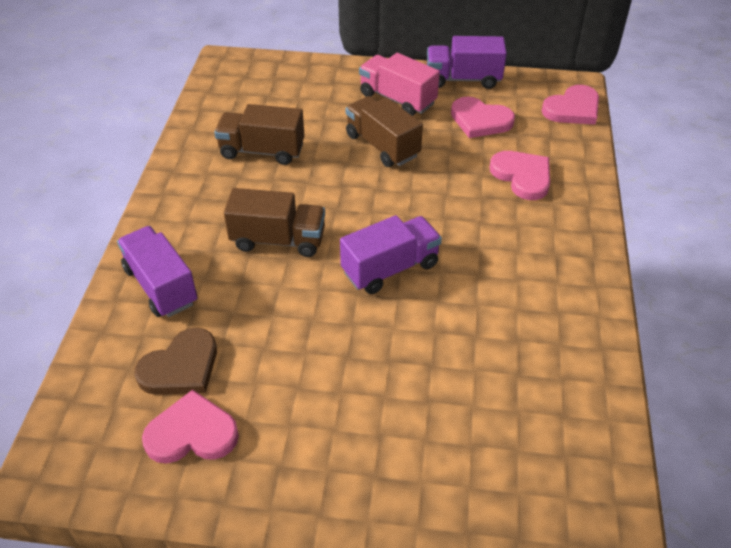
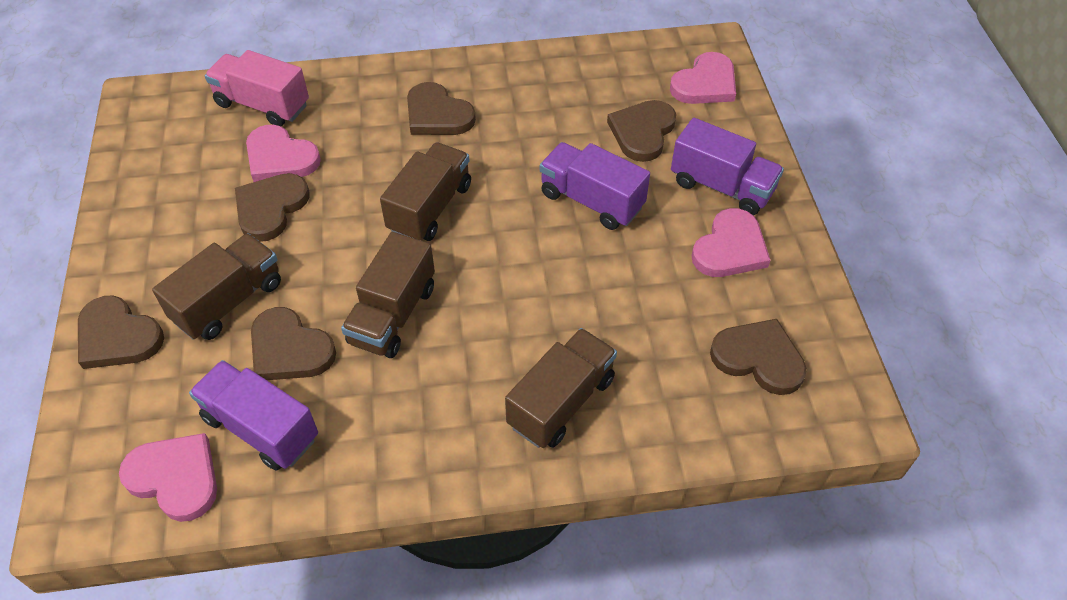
brown heart: [134,328,217,395] = 1 -> [78,296,164,369] [235,173,310,242] [251,307,336,380] [407,82,476,135] [607,100,676,162] [710,319,807,395] = 6
brown truck: [214,104,304,165] [224,188,325,257] [346,96,423,167] = 3 -> [152,233,281,340] [341,232,435,358] [380,142,471,241] [505,328,617,448] = 4

